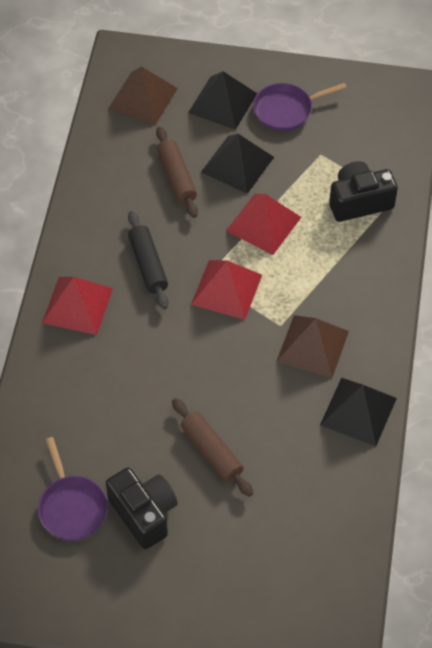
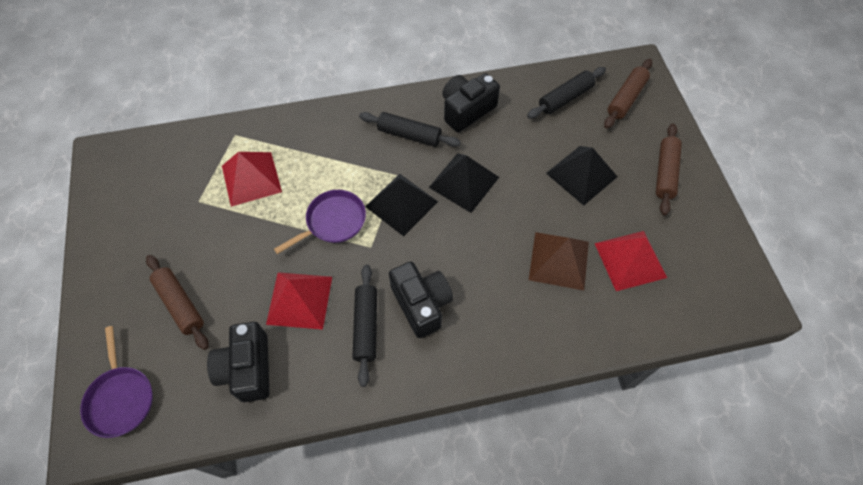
black camera: [106,468,178,549] [329,161,398,222] = 2 -> [207,322,269,402] [389,262,453,338] [442,73,500,133] = 3
black rolling pin: [128,211,169,309] = 1 -> [352,264,377,387] [359,112,461,147] [527,67,606,119] = 3
brown pyramid: [109,67,178,125] [276,315,349,378] = 2 -> [529,232,589,290] = 1
brown rolling pin: [156,127,198,218] [172,398,253,497] = 2 -> [146,255,209,350] [604,59,652,129] [656,124,682,215] = 3

